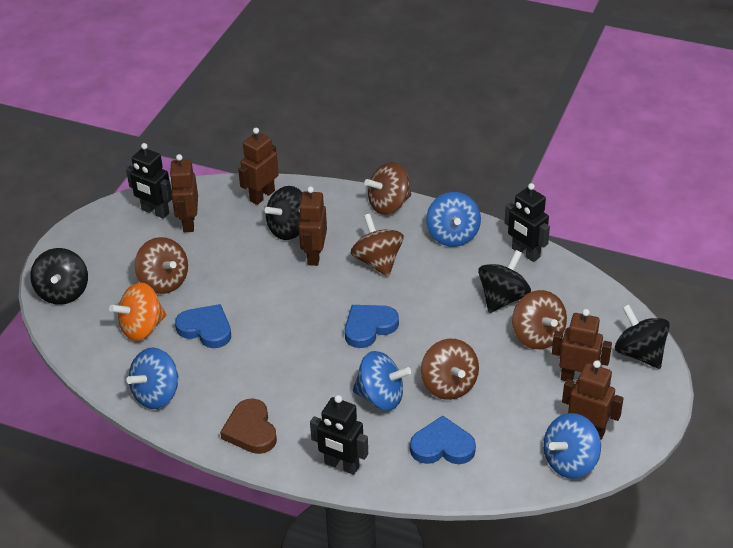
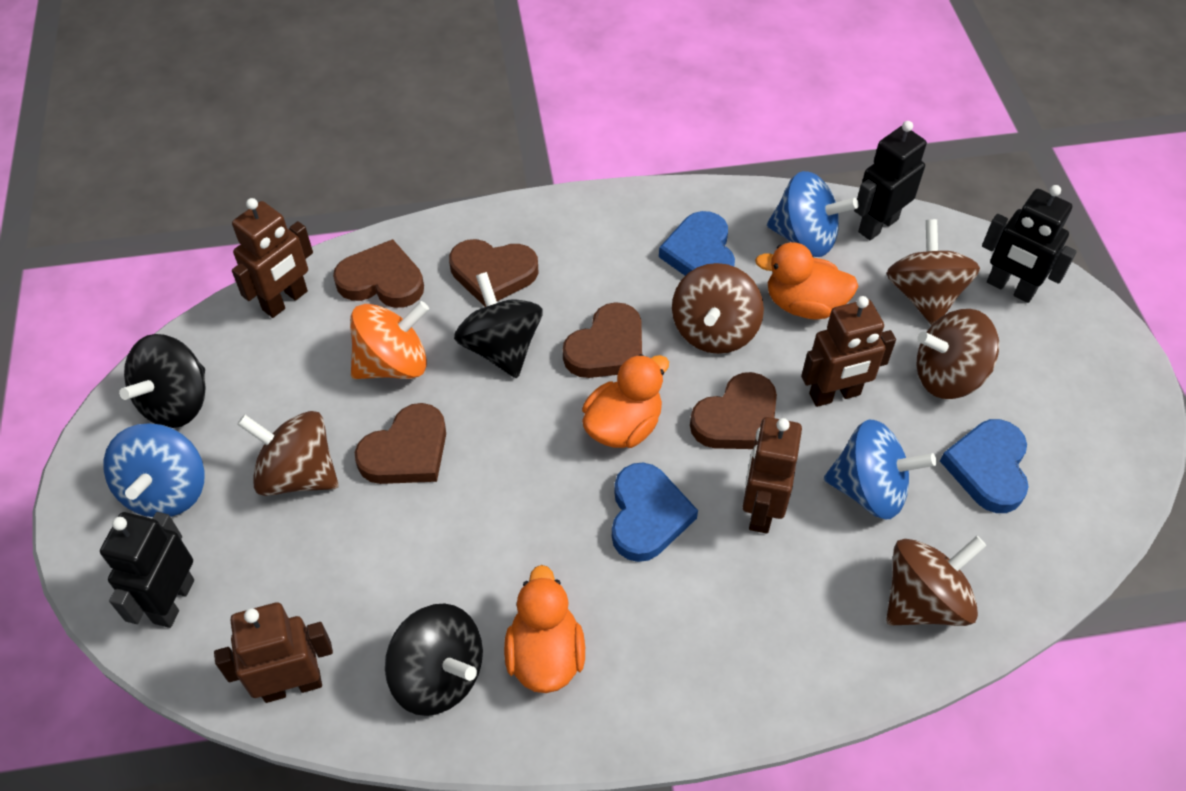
black spinning top: [30,248,88,305] [265,186,303,240] [478,250,531,313] [615,304,670,369] = 4 -> [119,334,205,428] [385,603,483,716] [454,272,543,378] = 3
blue spinning top: [126,347,179,409] [353,351,411,411] [426,192,481,247] [543,413,601,479] = 4 -> [103,423,205,517] [767,171,859,257] [824,420,936,520] = 3
brown heart: [220,399,277,454] = 1 -> [333,239,424,308] [355,403,446,484] [449,239,538,307] [563,302,642,378] [690,372,777,449] = 5
brown robot: [169,154,198,232] [238,128,279,205] [299,186,327,266] [552,309,612,381] [562,360,624,440] = 5 -> [214,602,333,703] [232,198,313,318] [742,417,802,534] [801,296,896,407] = 4
orange duck: none = 0 -> [504,565,585,693] [582,354,669,448] [755,242,858,319] = 3

